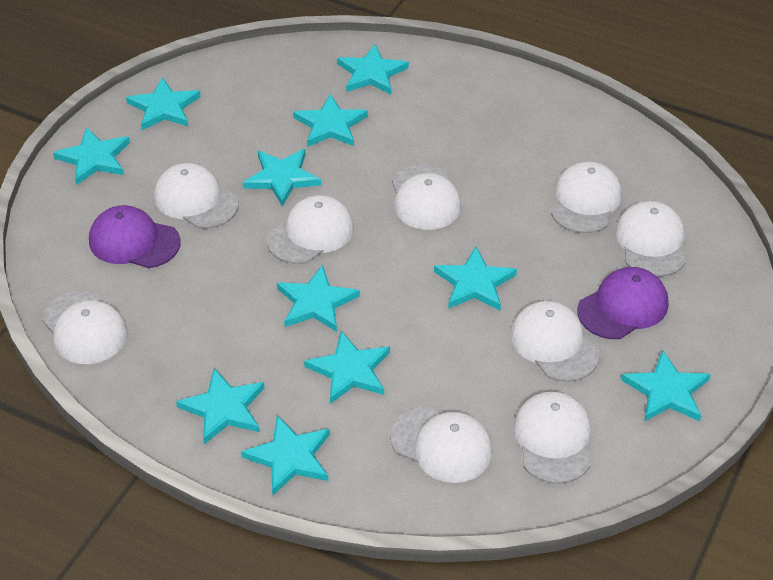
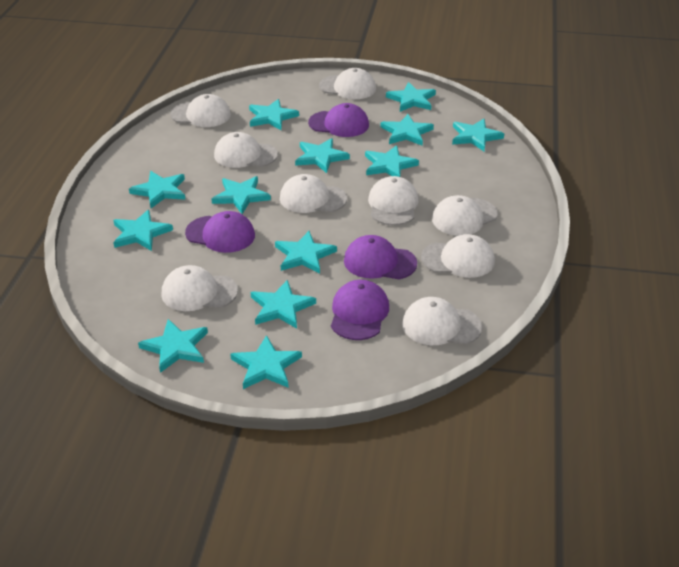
purple cap: [89,205,181,268] [577,267,668,339] = 2 -> [185,211,255,253] [308,103,369,137] [331,280,389,340] [344,235,417,279] = 4
turquoise star: [53,127,130,185] [126,77,201,130] [176,368,264,444] [241,415,330,495] [243,149,321,207] [277,265,360,332] [293,94,368,147] [304,331,390,404] [337,44,409,94] [434,247,517,310] [621,350,711,422] = 11 -> [113,210,173,251] [129,171,185,208] [138,319,208,373] [212,176,271,214] [230,335,302,389] [249,99,299,130] [251,280,316,329] [275,231,337,274] [295,138,350,173] [365,145,419,177] [381,114,434,146] [386,82,436,112] [452,119,504,151] = 13

